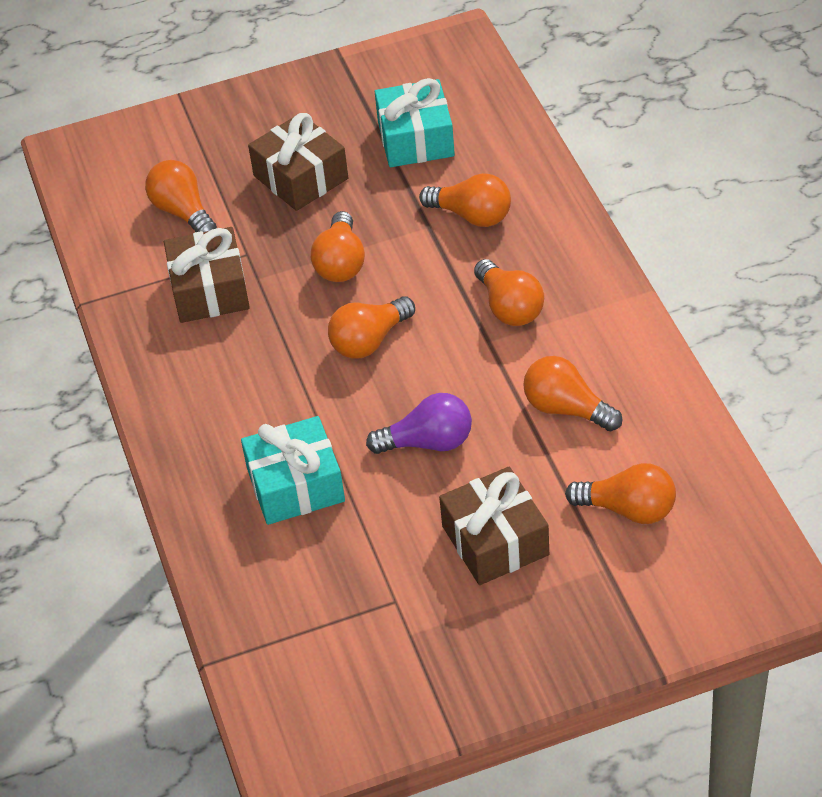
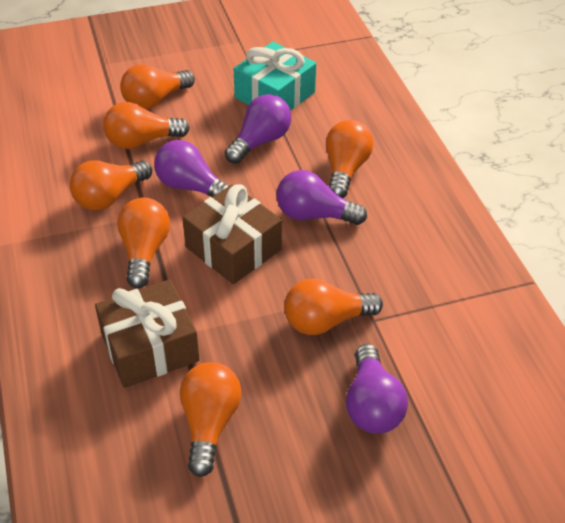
brown gift: [164,227,250,323] [248,113,348,211] [439,467,549,585] = 3 -> [95,279,199,388] [182,184,282,284] = 2
purple light bulb: [366,393,472,454] = 1 -> [154,140,229,197] [225,94,291,164] [276,170,367,225] [346,344,408,434] = 4
turquoise gift: [241,416,345,525] [375,78,455,167] = 2 -> [234,42,316,111] = 1

